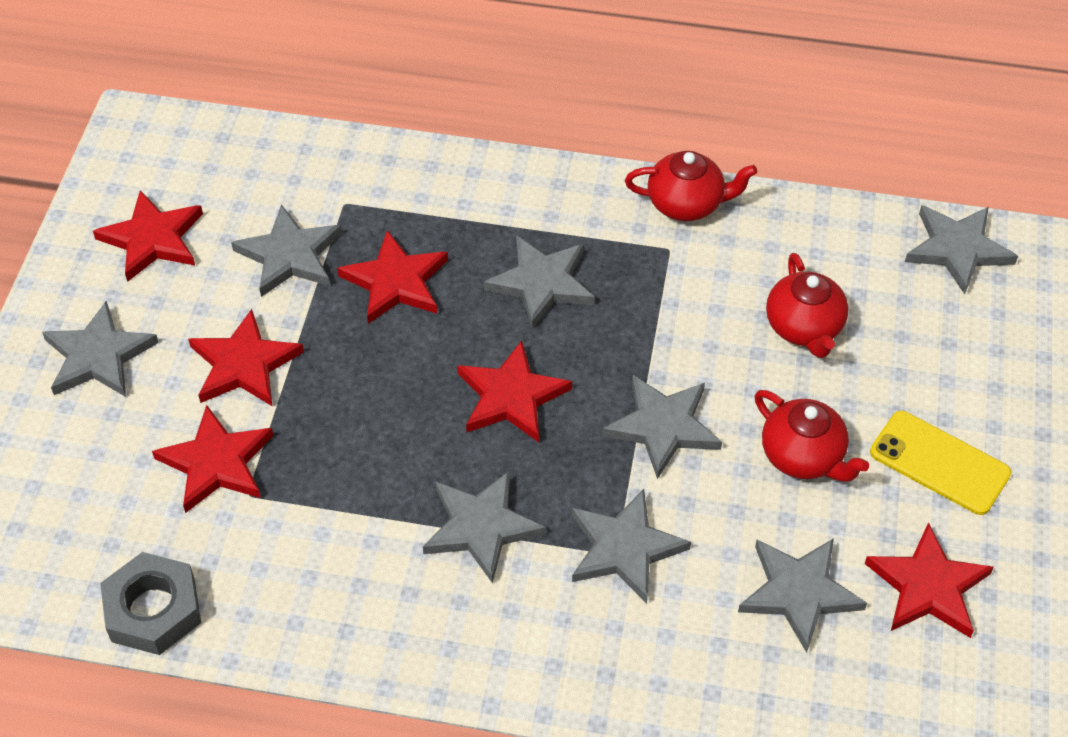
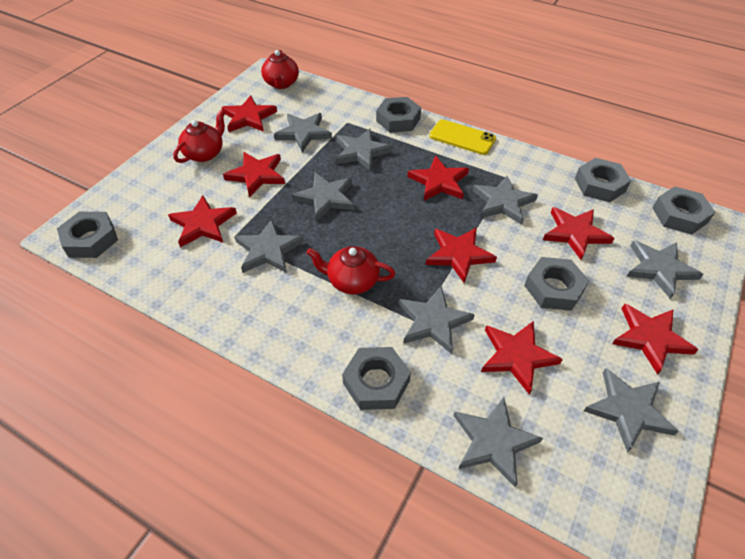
grey nut: [100,552,201,655] = 1 -> [57,212,118,258] [342,347,411,410] [376,97,421,132] [524,257,589,311] [575,158,631,203] [652,186,715,235] = 6
grey star: [42,301,159,397] [231,205,342,297] [423,470,546,583] [484,235,595,329] [572,489,691,604] [602,375,722,479] [738,538,867,653] [905,205,1018,294] = 8 -> [234,219,304,273] [274,113,332,152] [292,172,354,221] [336,129,392,171] [399,286,475,354] [454,397,543,487] [473,176,538,225] [584,368,679,453] [627,240,704,299] = 9
red star: [93,190,203,282] [152,405,273,513] [188,309,304,406] [337,230,448,324] [457,340,572,442] [865,522,994,638] = 6 -> [168,195,237,247] [221,95,277,132] [223,152,285,197] [407,156,469,201] [426,227,497,283] [481,321,563,395] [543,207,614,260] [612,304,698,375] = 8

